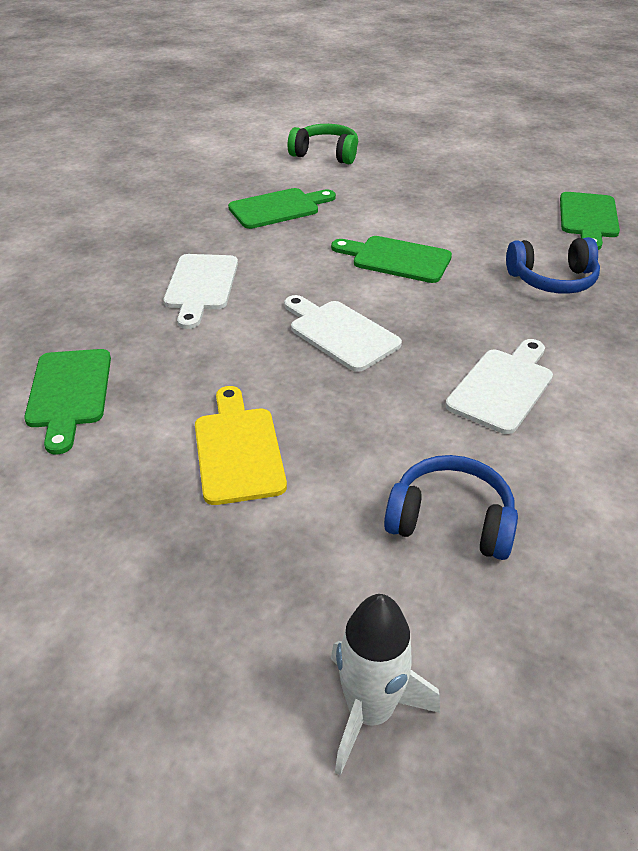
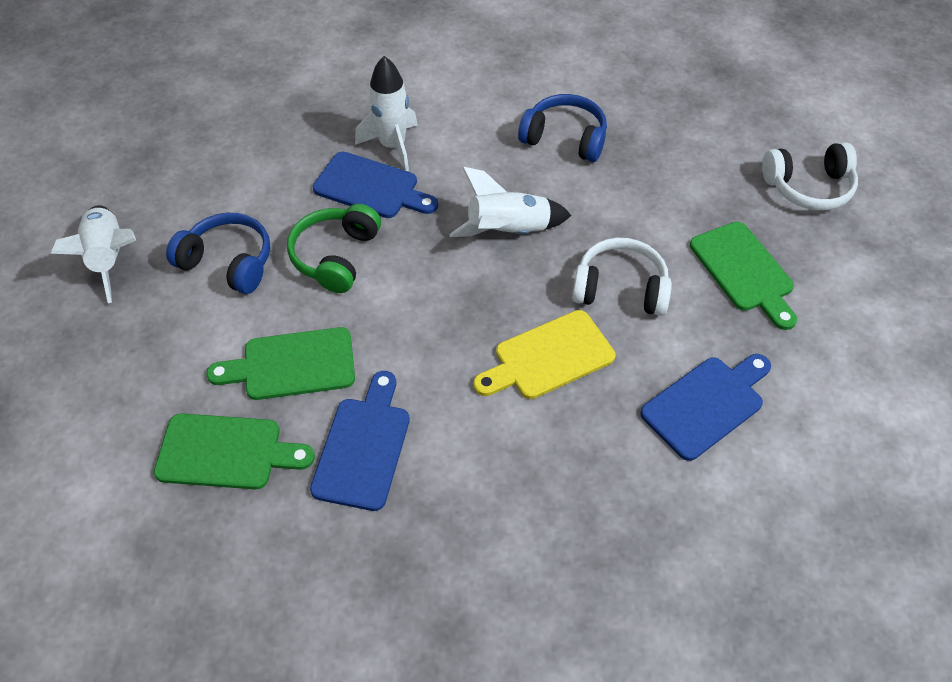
blue cutting board: none = 0 -> [310,371,410,511] [313,152,438,218] [640,354,771,461] = 3
green cutting board: [24,349,111,455] [228,188,336,229] [331,236,452,283] [560,192,620,250] = 4 -> [154,413,315,490] [206,327,355,400] [690,222,797,330] = 3
white cutting board: [164,254,238,329] [284,295,402,372] [445,339,553,434] = 3 -> none = 0
white headphones: none = 0 -> [572,238,672,316] [762,142,858,210] = 2
white rocket: [331,594,440,776] = 1 -> [51,205,136,303] [355,56,418,171] [449,167,571,237] = 3

